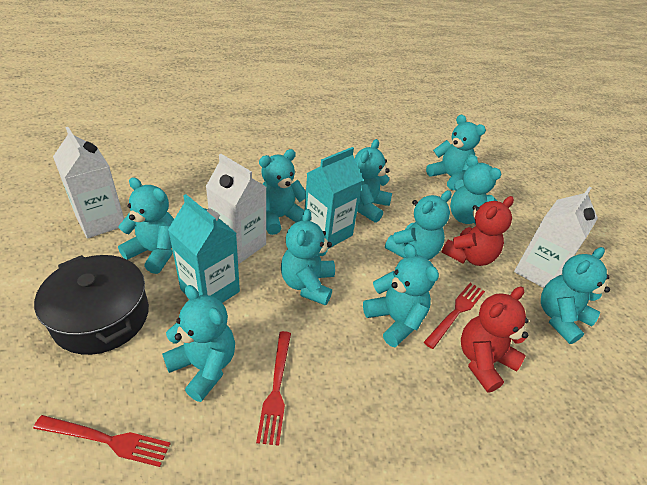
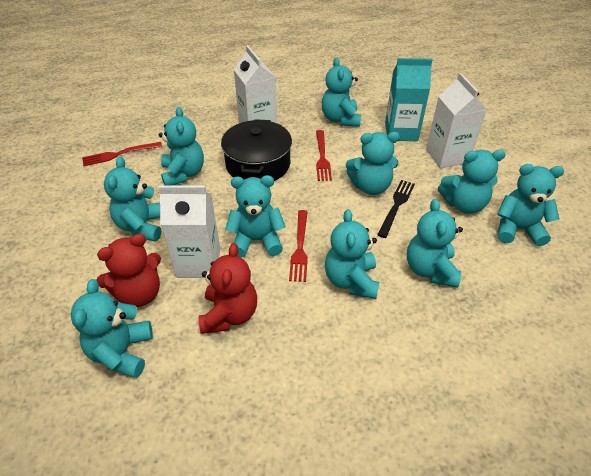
black fork: none = 0 -> [377,180,415,238] = 1
turquoise carton: [168,194,240,303] [304,147,363,249] = 2 -> [385,58,433,141] = 1

